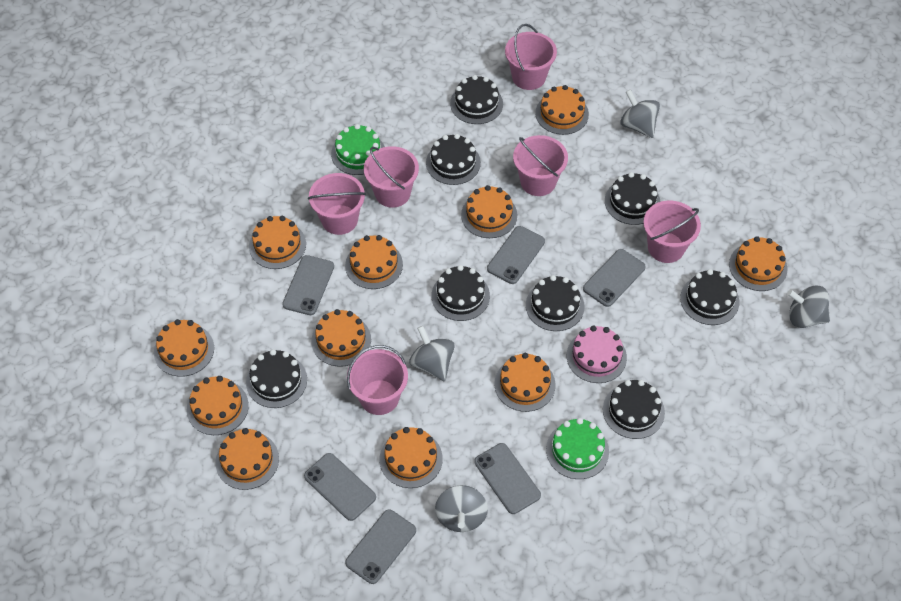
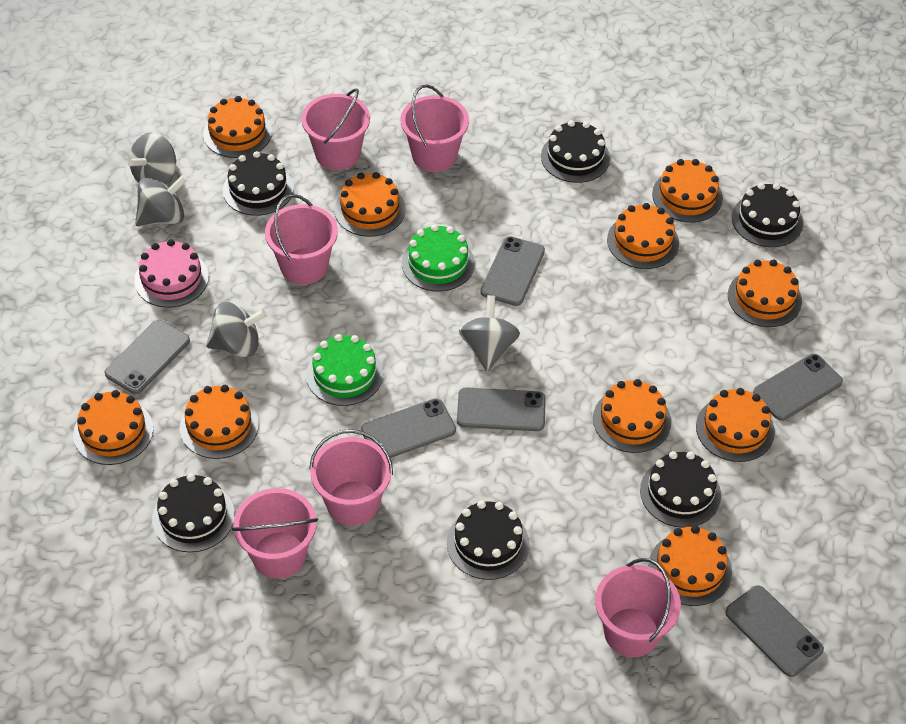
black cake: [246,349,307,408] [426,134,481,185] [432,265,490,321] [450,75,503,124] [526,275,585,331] [603,380,665,439] [605,172,661,225] [680,269,739,325] = 8 -> [152,474,235,552] [223,151,294,216] [447,501,529,580] [541,120,610,183] [640,451,721,528] [732,183,803,247] = 6
orange cake: [154,319,214,377] [187,376,249,435] [216,428,279,490] [249,216,306,269] [311,309,371,367] [345,235,403,289] [380,427,443,488] [461,185,517,238] [494,353,555,412] [535,85,589,135] [729,236,787,291] = 11 -> [73,390,153,465] [180,385,259,459] [203,96,272,158] [335,172,406,237] [593,379,671,453] [607,203,679,269] [648,525,732,606] [652,159,723,222] [696,388,775,462] [728,259,802,327] = 10

